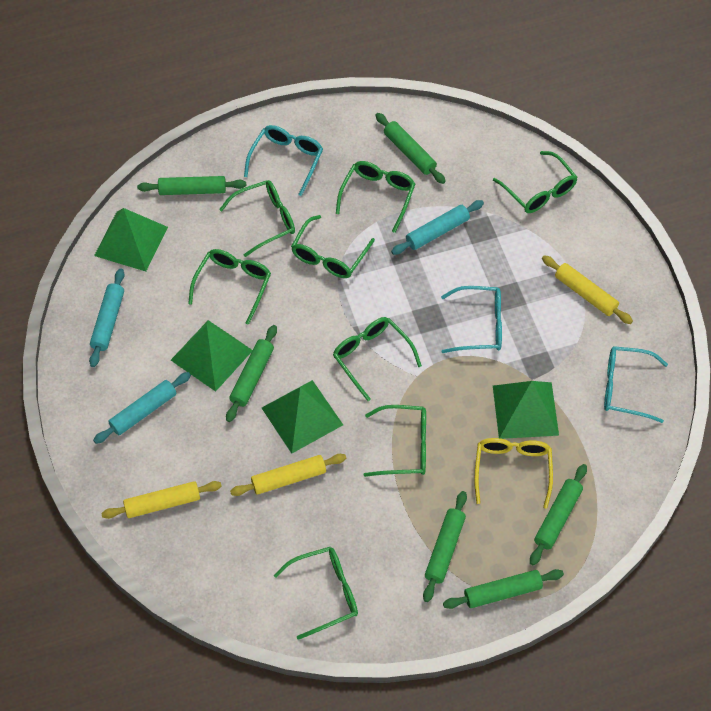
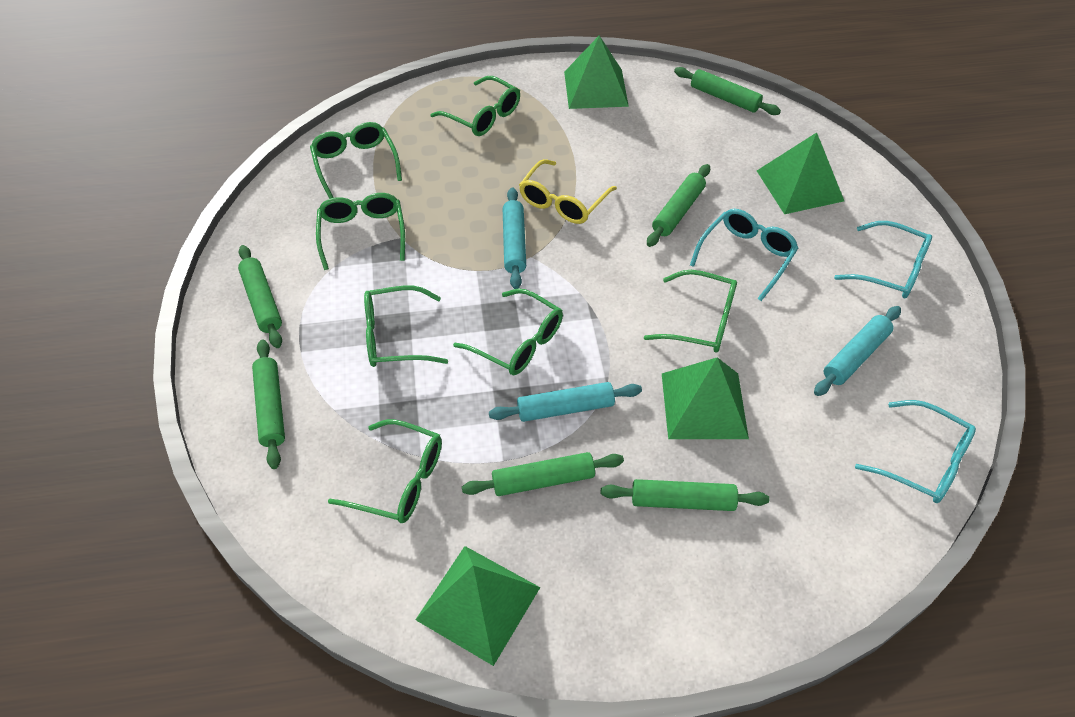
green glasses: [188,249,271,325] [219,180,295,257] [274,547,358,640] [291,215,375,278] [333,317,422,401] [336,161,415,233] [364,405,426,477] [493,151,578,213] = 8 -> [310,122,402,199] [316,193,405,270] [328,419,442,523] [364,285,448,367] [430,76,520,136] [453,289,563,375] [644,270,737,352] = 7
yellow rolling pin: [101,481,222,519] [230,454,346,496] [542,255,633,324] = 3 -> none = 0

